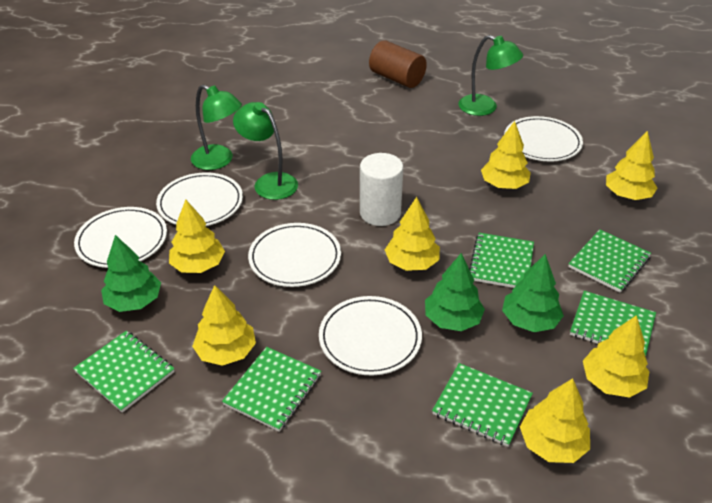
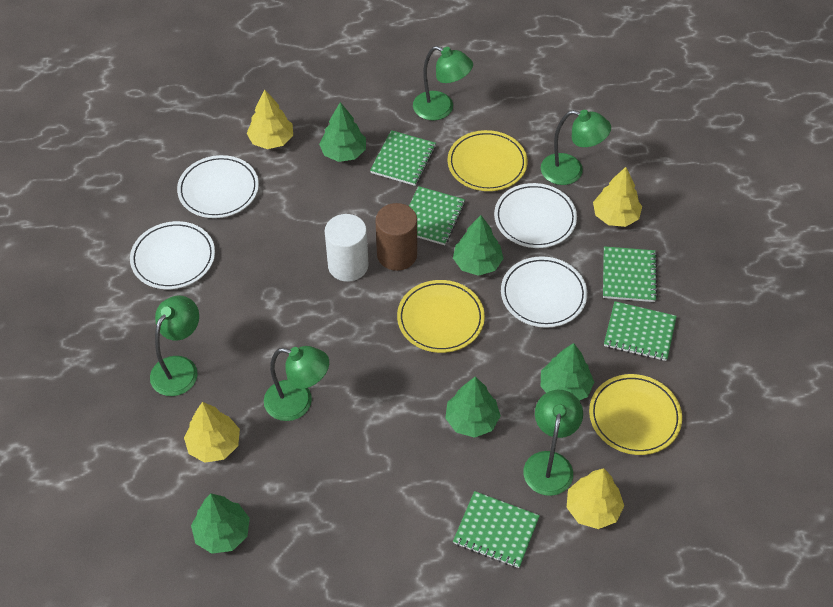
green lamp: [191,84,242,170] [233,102,298,200] [458,35,523,116] = 3 -> [150,296,199,396] [264,346,329,421] [413,46,473,120] [523,390,583,496] [541,110,611,185] = 5
green notebook: [73,331,175,413] [222,347,321,432] [432,363,533,447] [469,233,534,288] [568,229,651,292] [570,291,656,356] = 6 -> [370,130,436,186] [409,186,465,245] [453,491,540,568] [603,246,658,302] [604,301,677,361] = 5
green tree: [101,235,161,312] [425,253,485,331] [502,254,564,332] = 3 -> [191,493,250,554] [319,102,366,162] [445,377,501,438] [453,215,504,276] [541,343,594,401] = 5
white plate: [74,207,167,268] [156,173,243,226] [248,223,341,287] [319,296,422,376] [504,116,583,162] = 5 -> [130,221,215,289] [177,155,259,218] [494,183,577,248] [501,256,587,328] = 4
yellow plate: none = 0 -> [397,280,485,353] [447,130,527,191] [589,374,682,455] = 3
yellow tree: [169,200,225,273] [192,285,256,366] [385,197,440,271] [481,121,531,189] [520,378,590,463] [583,315,649,398] [606,131,658,200] = 7 -> [184,402,240,463] [246,89,293,149] [567,468,624,529] [593,167,642,227] = 4

